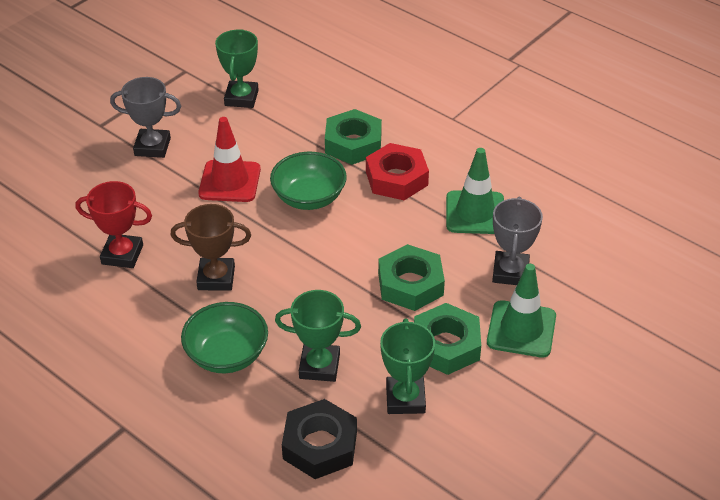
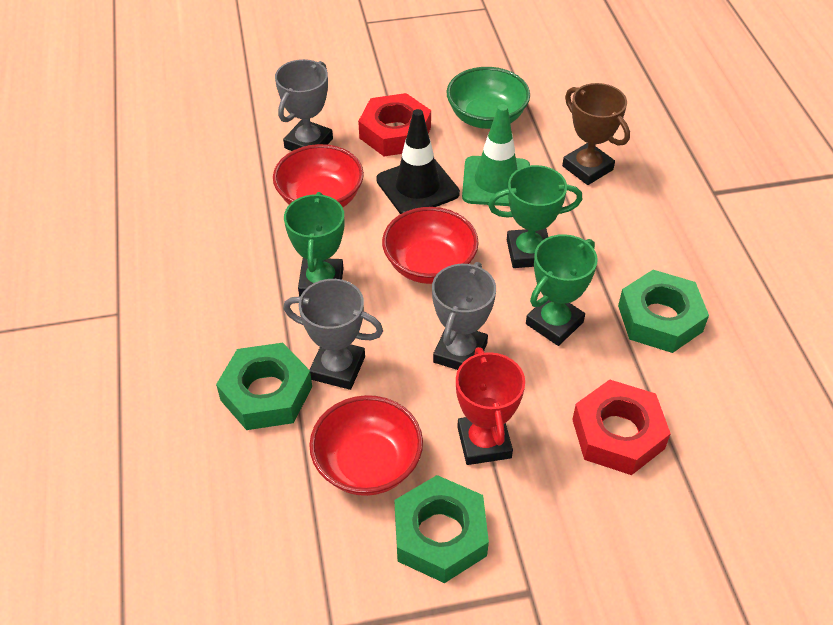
black nut: [282,399,357,479] = 1 -> none = 0
black traffic cone: none = 0 -> [376,109,460,214] = 1
green bowl: [181,302,268,373] [270,152,347,210] = 2 -> [447,67,530,129] = 1
green traffic cone: [446,148,504,234] [487,264,556,358] = 2 -> [462,104,530,206] = 1
grey trophy: [110,77,181,158] [492,197,543,285] = 2 -> [275,59,333,151] [284,279,383,390] [432,262,496,370] = 3
red bowl: none = 0 -> [273,144,364,207] [309,395,423,496] [382,207,479,284] = 3
red nut: [366,143,429,200] = 1 -> [358,93,431,156] [572,379,671,475] = 2
red traffic cone: [198,117,261,202] = 1 -> none = 0

